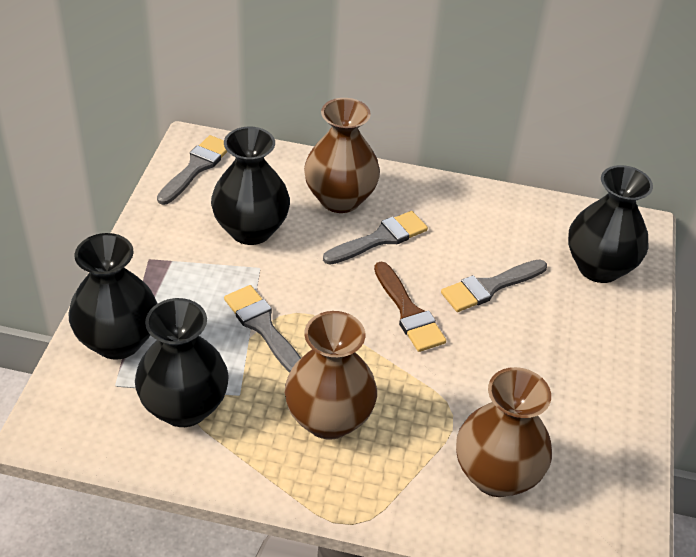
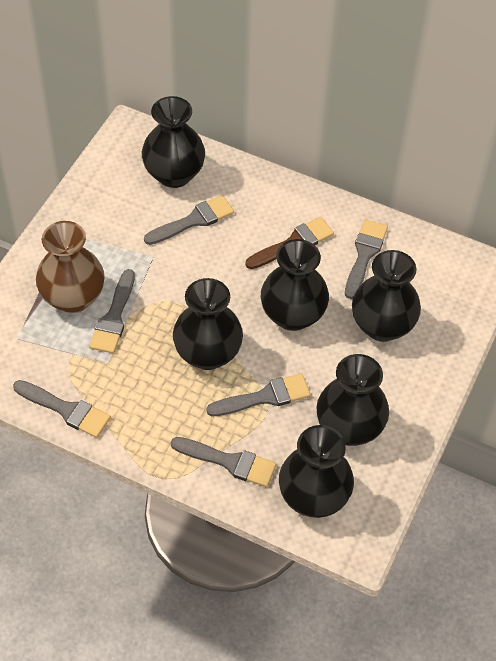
black vase: [69,233,158,360] [135,298,229,427] [211,127,290,245] [568,165,653,283] = 4 -> [142,96,205,188] [173,278,243,370] [261,239,329,331] [279,425,354,518] [317,354,389,446] [352,250,421,342] = 6
brown vase: [285,311,377,440] [304,98,380,213] [456,367,552,497] = 3 -> [36,221,105,313] = 1
grey brush: [157,135,228,205] [224,285,301,373] [323,211,428,265] [441,259,547,312] = 4 -> [13,380,111,438] [89,269,135,354] [144,195,234,245] [171,437,276,487] [206,373,311,416] [345,219,388,299] = 6

